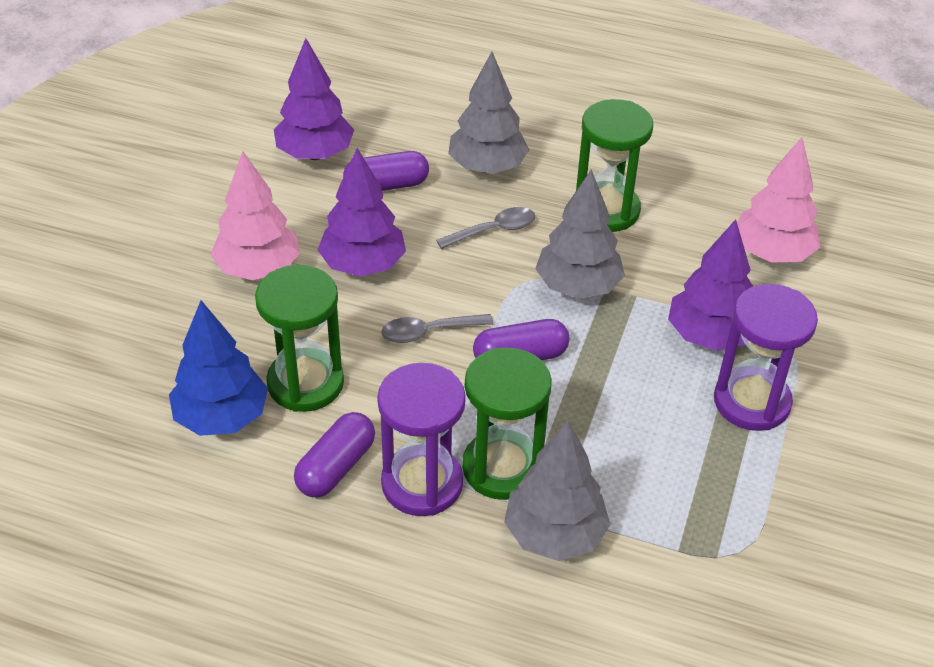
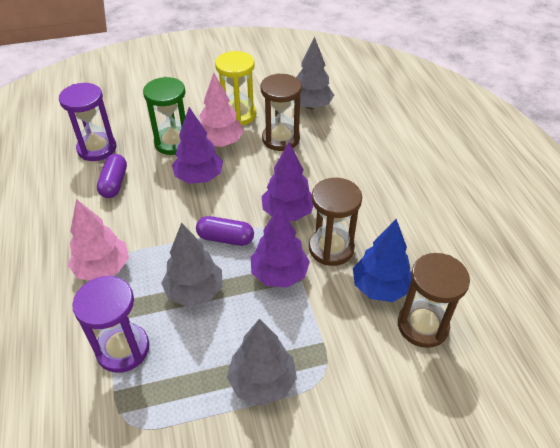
brown hourglass: none = 0 -> [260,73,302,151] [309,178,362,266] [398,253,470,348] = 3
green hourglass: [255,265,344,412] [462,347,552,500] [576,99,653,232] = 3 -> [143,77,186,155] = 1
grey spoon: [382,314,494,343] [436,207,535,249] = 2 -> none = 0
purple capsule: [294,412,375,497] [343,151,429,191] [473,319,570,360] = 3 -> [97,154,127,198] [196,216,254,246] = 2
yellow hourglass: none = 0 -> [215,51,256,126] = 1

